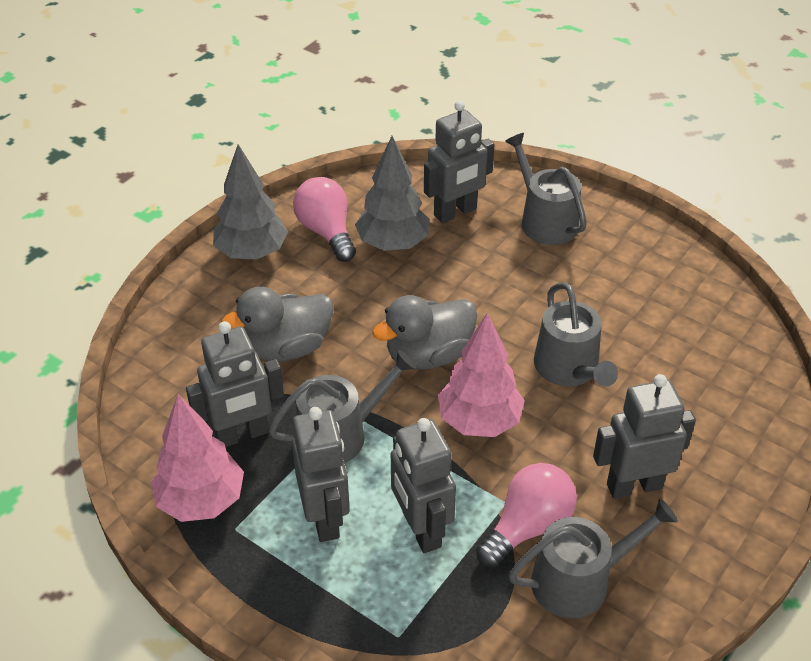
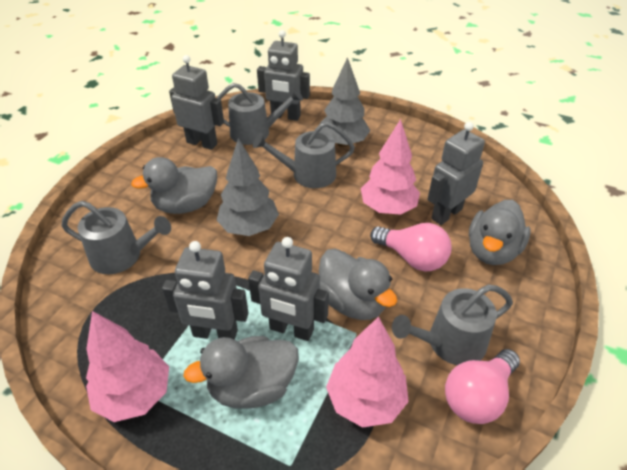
grey duck: [221,287,333,361] [372,295,477,370] = 2 -> [131,157,217,214] [183,336,299,409] [319,249,397,320] [469,200,531,265] = 4
pink tree: [151,394,244,522] [438,312,525,437] = 2 -> [86,311,169,422] [326,316,409,428] [361,119,420,215] = 3

